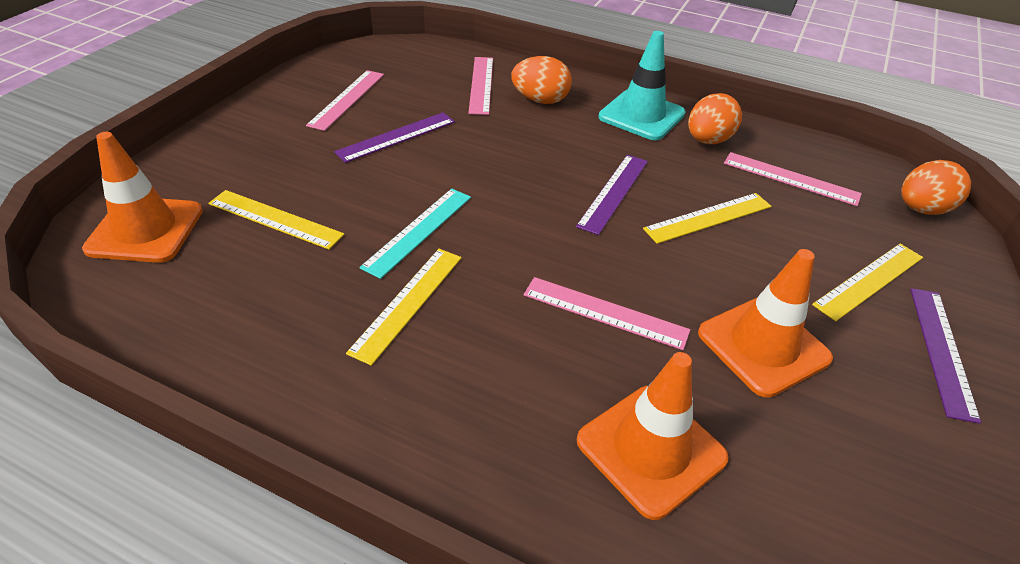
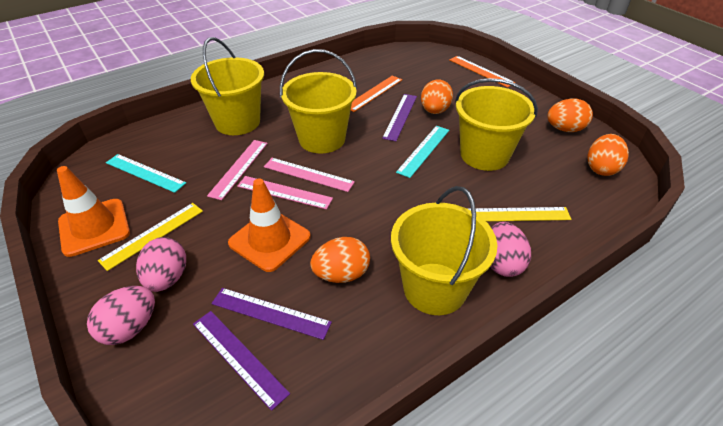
orange egg: [511,56,572,104] [688,93,742,144] [901,160,971,215] = 3 -> [310,237,370,283] [421,80,453,114] [547,98,593,132] [588,134,629,176] = 4
orange ruler: none = 0 -> [350,75,402,112] [450,56,515,88] = 2
orange traffic cone: [82,132,203,263] [577,352,729,520] [698,249,833,398] = 3 -> [57,166,130,257] [228,179,311,272] = 2
pink egg: none = 0 -> [87,286,155,345] [136,237,186,292] [490,222,531,277] = 3
pink ruler: [306,70,384,131] [468,57,493,115] [524,277,690,350] [724,152,862,206] = 4 -> [207,140,268,200] [237,176,333,209] [264,158,355,192] = 3
turquoise ruler: [359,189,471,279] = 1 -> [106,154,186,193] [396,126,449,178] = 2
turquoise traffic cone: [598,31,686,140] = 1 -> none = 0
yellow bucket: none = 0 -> [191,37,264,135] [280,49,357,153] [391,186,497,315] [455,78,538,171] = 4
yellow ruler: [208,190,344,250] [346,249,462,366] [643,193,772,244] [812,244,923,321] = 4 -> [98,203,203,271] [469,207,571,221] = 2

